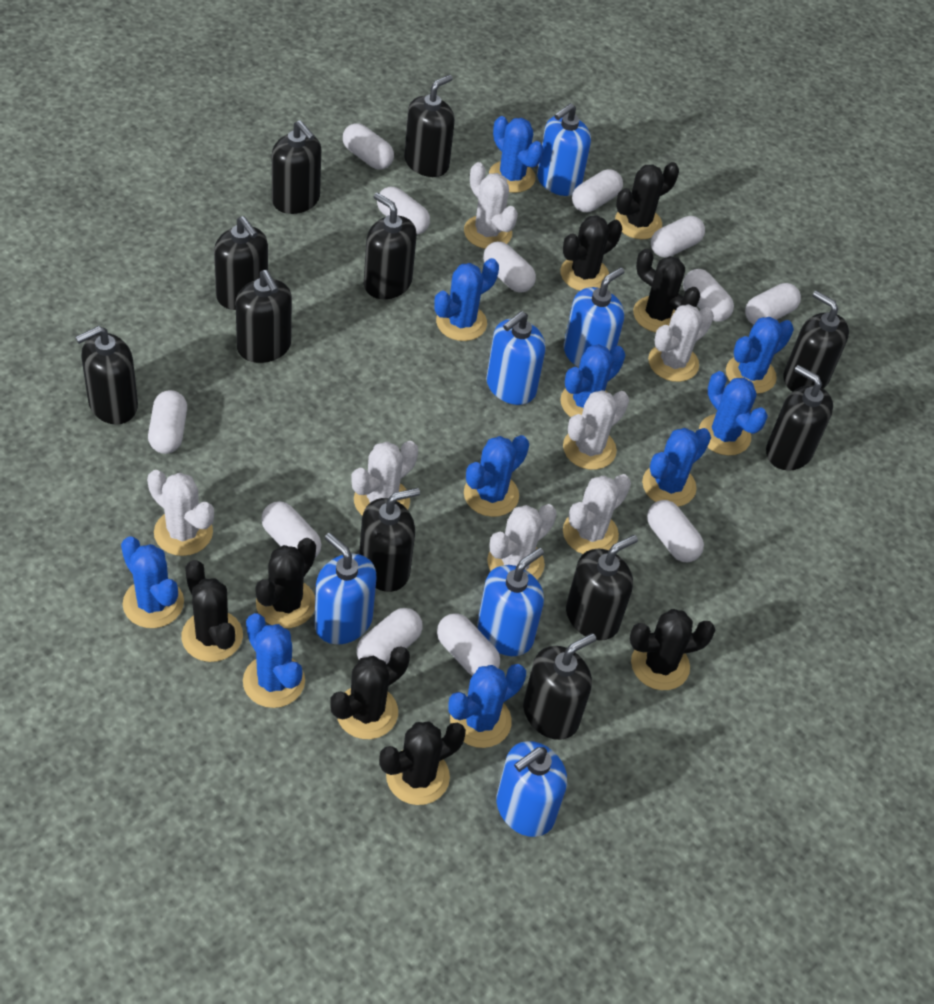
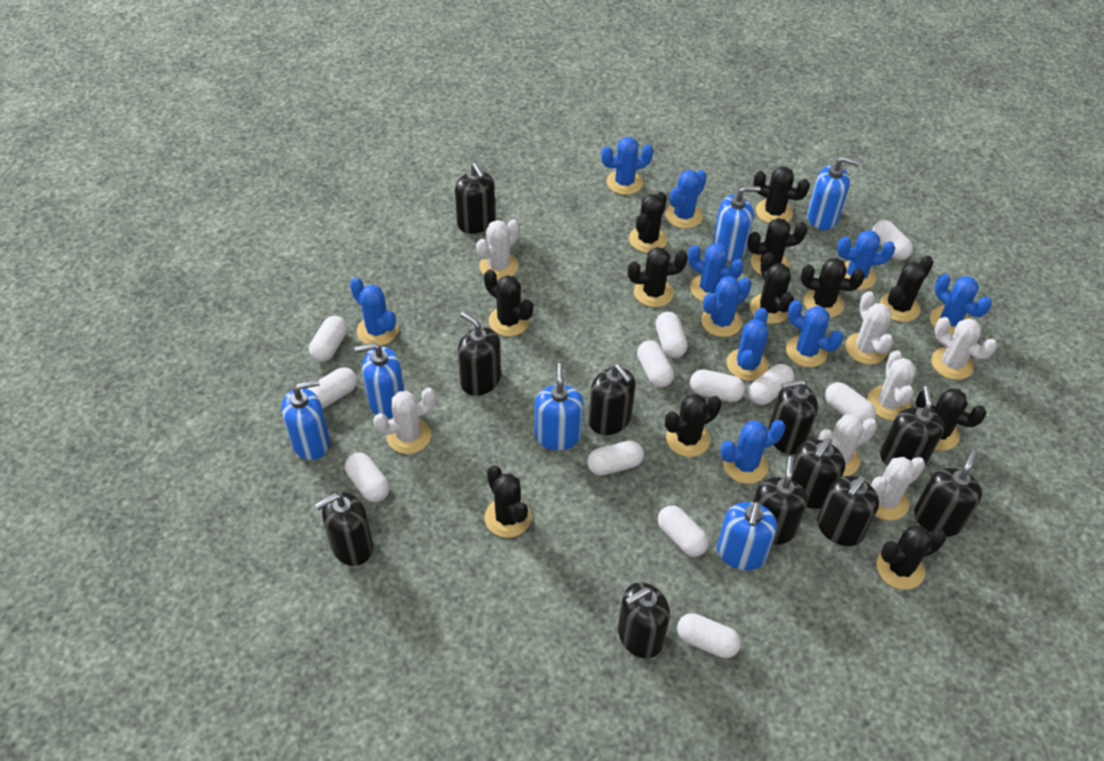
black cactus: [181,560,243,662] [255,538,316,628] [330,646,410,739] [379,721,466,805] [560,215,622,291] [615,162,679,239] [630,609,715,690] [633,249,700,332] = 8 -> [484,269,533,336] [484,465,531,538] [628,247,688,307] [629,192,667,253] [665,394,722,457] [747,218,807,275] [750,252,794,324] [753,167,810,224] [801,258,865,318] [876,525,946,590] [880,256,934,322] [915,388,987,451] = 12

